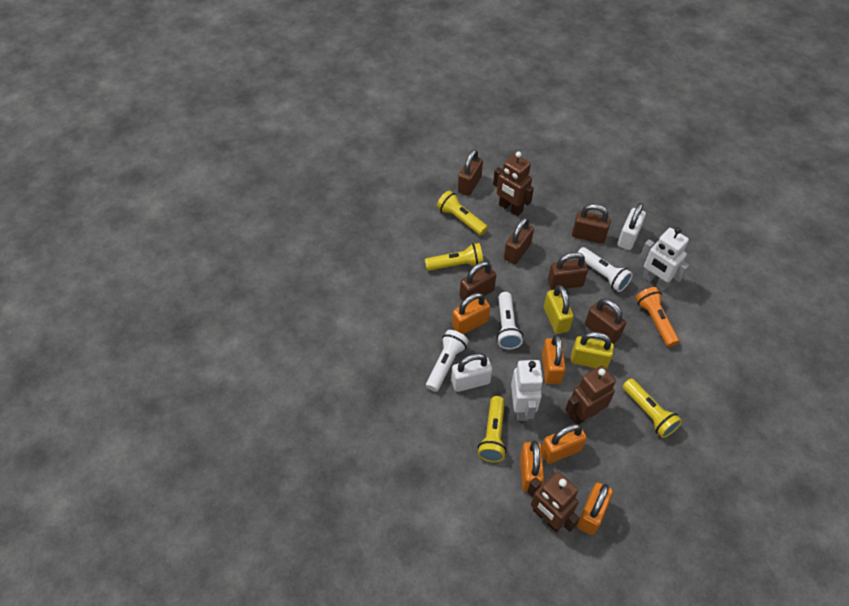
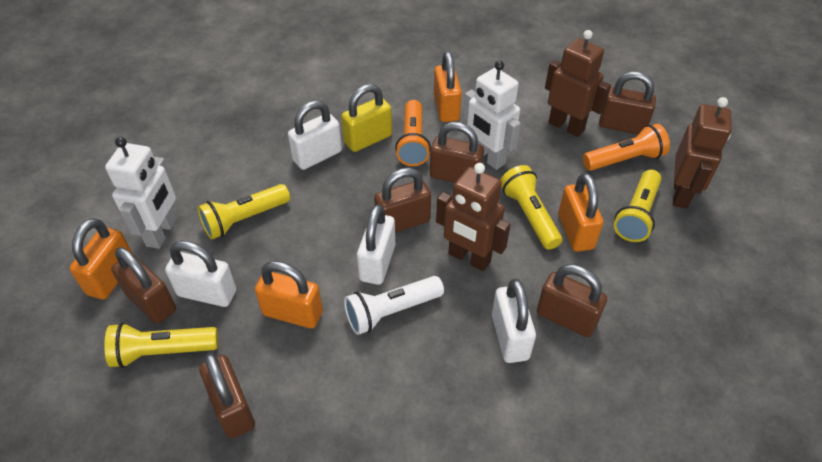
orange flashlight: [636,287,679,347] = 1 -> [395,100,431,166] [583,124,670,171] = 2
orange padlock: [452,293,490,334] [520,441,544,492] [542,335,566,384] [542,424,587,464] [577,482,613,535] = 5 -> [69,218,133,299] [255,261,323,328] [434,51,462,122] [558,173,603,252] = 4
white flashlight: [426,330,468,392] [497,292,523,349] [578,247,633,292] = 3 -> [344,276,444,335] = 1
white padlock: [451,353,492,392] [618,203,646,250] = 2 -> [165,241,236,307] [288,100,342,170] [357,204,395,285] [492,279,536,363] = 4
yellow padlock: [544,285,574,334] [571,332,614,369] = 2 -> [341,84,392,152] = 1

